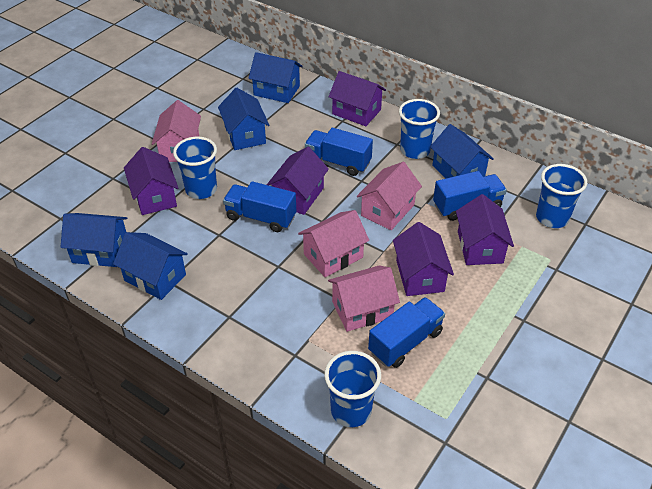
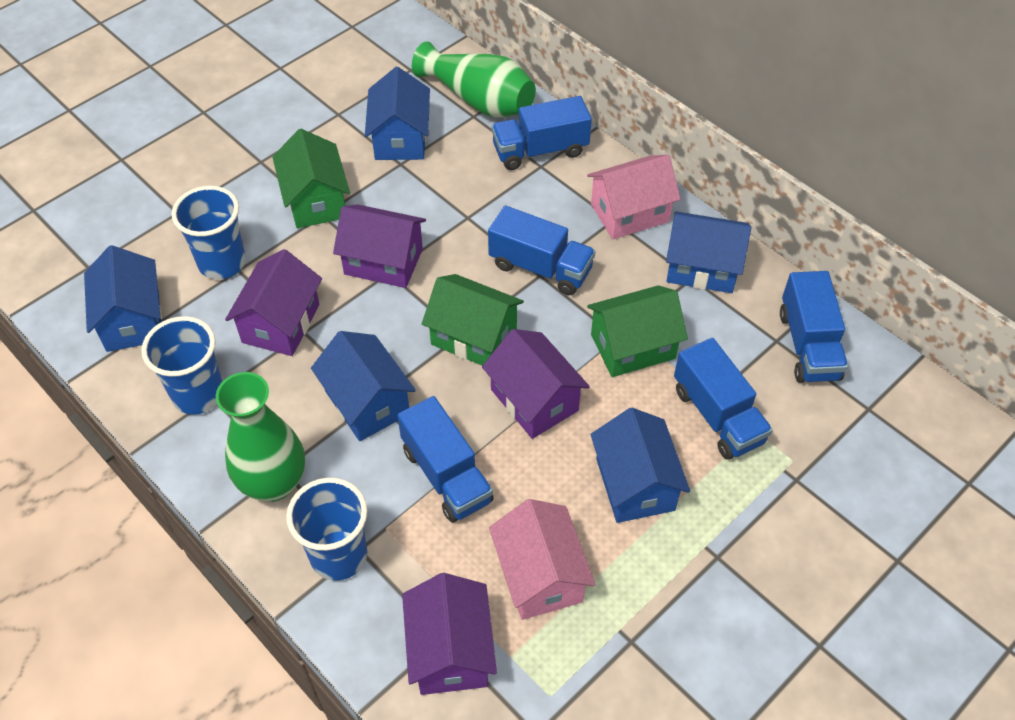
blue cup: [173,137,217,199] [324,351,381,427] [399,99,440,159] [536,164,587,228] = 4 -> [141,316,222,415] [172,186,246,279] [286,478,367,581] = 3
blue truck: [223,181,296,232] [305,128,373,176] [368,297,445,368] [433,171,507,221] = 4 -> [397,396,494,523] [488,205,596,295] [492,96,592,170] [674,338,773,460] [780,271,848,383] = 5
green house: none = 0 -> [272,129,350,228] [422,274,524,366] [587,285,688,377] = 3
green vase: none = 0 -> [216,372,305,502] [412,41,536,118] = 2
pink house: [152,100,201,162] [298,210,369,277] [328,265,400,332] [357,162,422,230] = 4 -> [489,499,595,620] [587,155,681,239] = 2
purple house: [124,147,178,215] [267,147,329,215] [328,71,386,126] [393,222,454,296] [456,194,514,265] = 5 -> [225,249,322,356] [333,204,426,288] [402,573,497,695] [482,329,590,439] = 4

